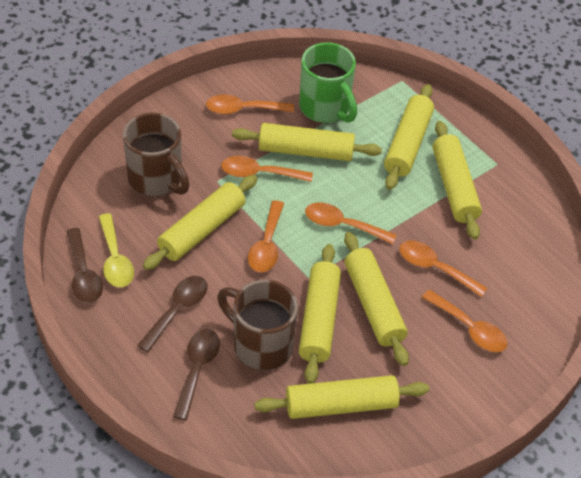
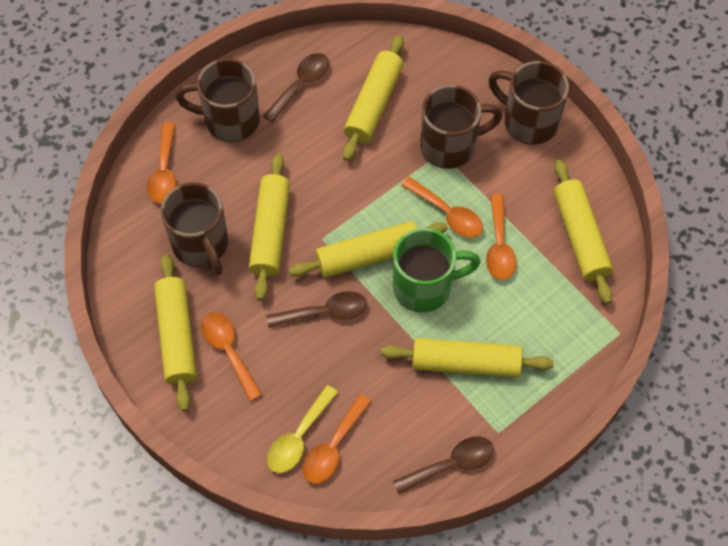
brown mug: [123,113,190,197] [217,280,298,371] = 2 -> [161,182,228,275] [175,59,260,142] [420,85,502,169] [488,61,569,145] = 4
orange spoon: [206,94,294,114] [221,156,313,182] [248,200,284,272] [305,202,397,244] [399,241,488,297] [422,289,507,352] = 6 -> [147,123,176,203] [201,312,262,401] [302,394,371,484] [401,177,483,238] [486,194,516,280] = 5
yellow rolling pin: [143,175,257,270] [232,123,382,161] [254,375,429,419] [299,244,341,384] [344,232,409,366] [384,84,434,190] [433,121,482,240] = 7 -> [154,254,197,411] [249,153,290,301] [289,221,447,278] [343,35,404,161] [381,338,554,377] [554,160,613,304] = 6

